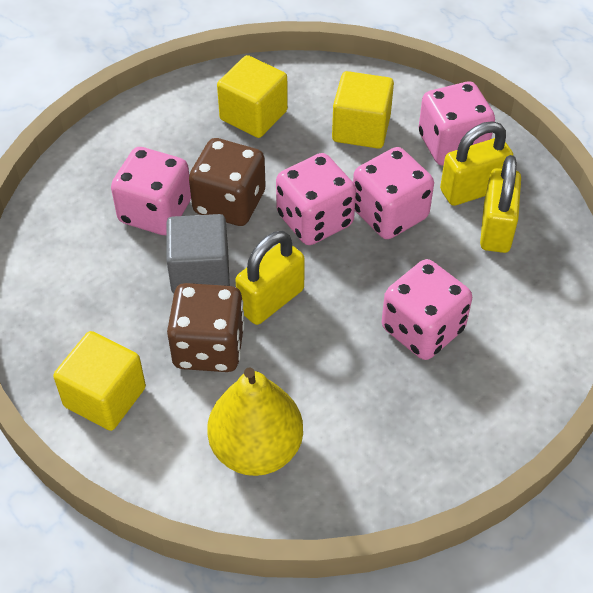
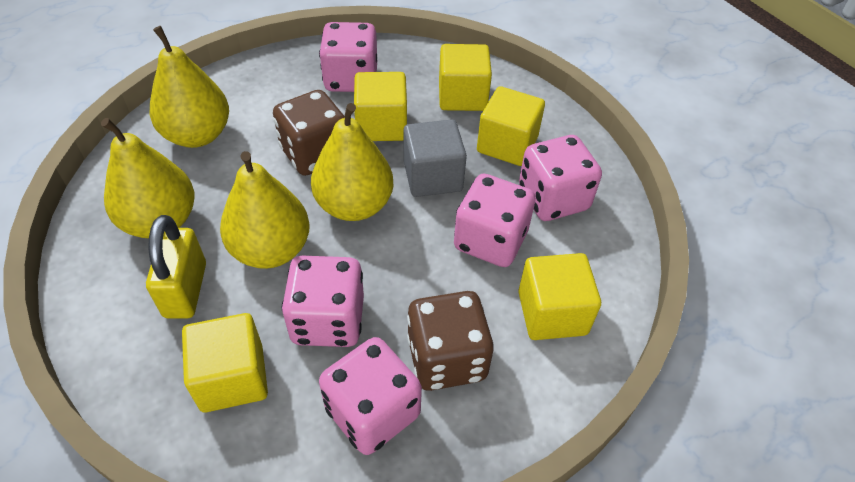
yellow cube: [53,331,146,431] [217,55,288,138] [332,71,394,149] = 3 -> [182,313,268,413] [354,72,407,141] [439,44,492,111] [477,86,545,166] [518,253,601,340] = 5
yellow padlock: [235,231,305,325] [440,121,513,206] [480,155,521,253] = 3 -> [146,215,206,319] = 1
yellow pear: [207,367,303,476] = 1 -> [101,118,194,238] [150,26,229,148] [220,151,310,269] [311,103,393,221] = 4

